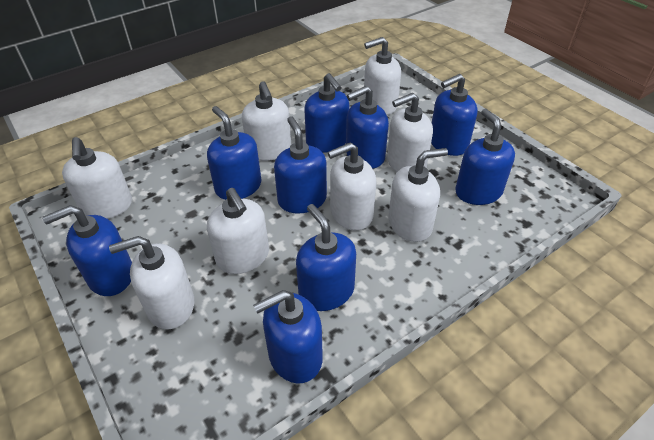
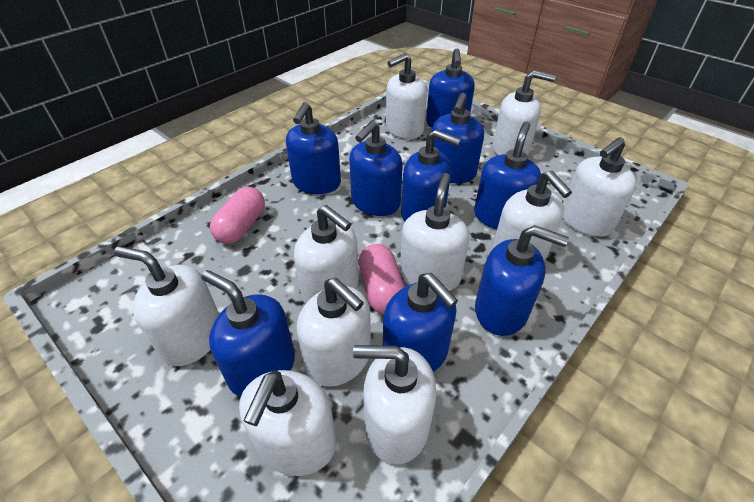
pink capsule: none = 0 -> [210,187,265,244] [359,244,405,314] = 2
white soap dispenser: [62,137,132,219] [109,236,194,330] [207,188,269,274] [242,81,291,161] [328,142,376,230] [363,37,401,115] [387,93,433,172] [388,148,448,242] = 8 -> [114,246,219,366] [239,370,336,476] [294,205,359,304] [297,278,371,387] [353,345,436,465] [386,53,427,139] [400,173,469,291] [492,171,572,261] [493,70,556,155] [563,137,636,237] = 10

